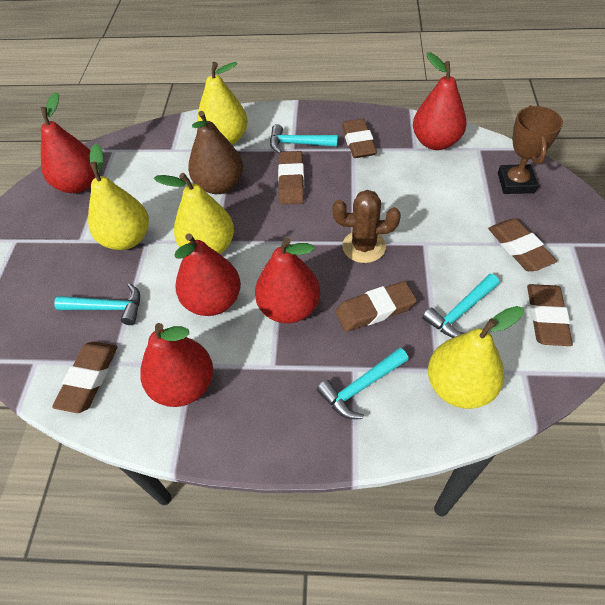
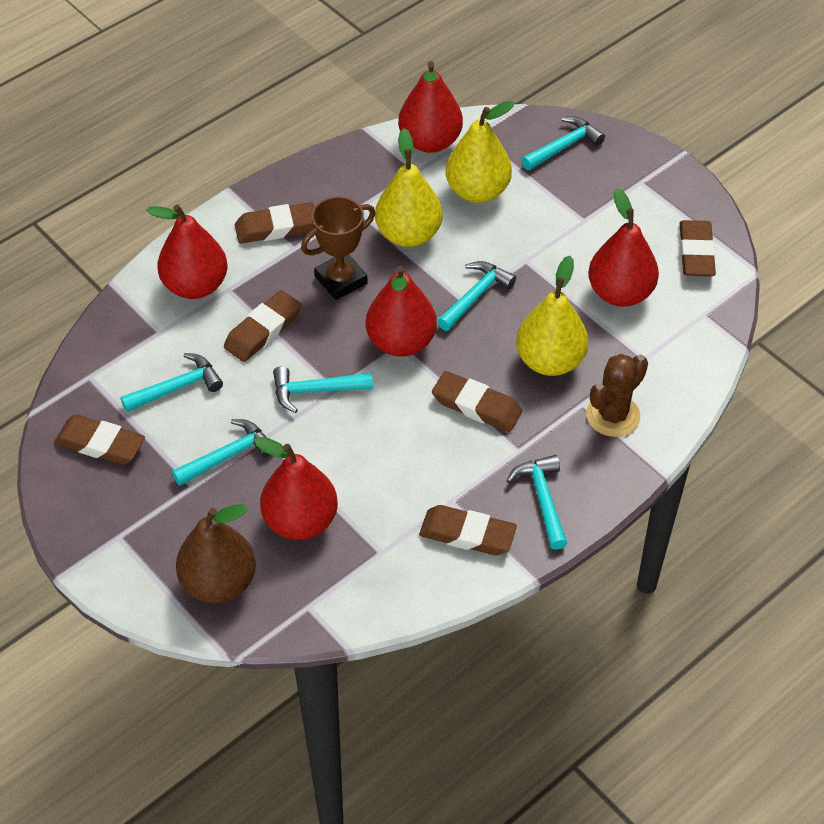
turquoise hammer: [54,283,140,325] [270,124,338,154] [317,348,409,419] [422,274,499,338] = 4 -> [121,353,223,412] [172,419,271,486] [273,366,373,413] [437,261,516,331] [507,455,568,550] [521,116,605,170] = 6
yellow pear: [88,144,149,250] [154,173,234,254] [197,62,248,145] [428,306,524,409] = 4 -> [375,128,443,247] [446,101,514,203] [516,256,588,376] = 3

